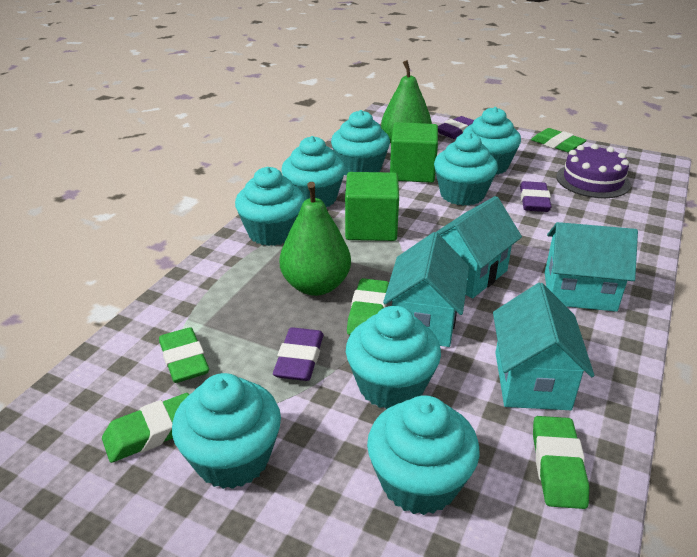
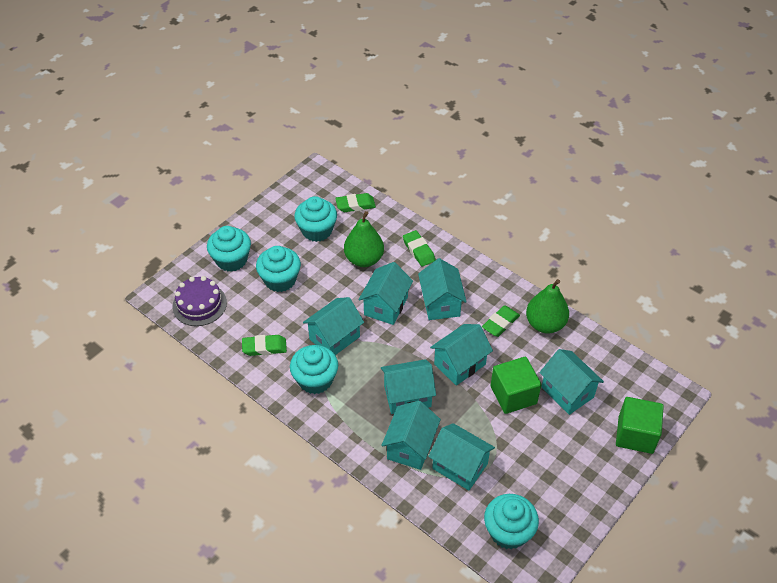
green eraser: [102,393,189,463] [159,327,209,383] [347,278,389,335] [531,128,587,152] [533,416,589,509] = 5 -> [242,335,287,356] [335,193,376,212] [403,230,435,266] [482,305,520,337] = 4
purple eraser: [273,327,324,381] [438,116,474,139] [520,181,552,212] = 3 -> none = 0
turquoise cupcake: [172,373,281,489] [235,167,305,246] [281,136,345,207] [331,110,390,176] [346,306,441,409] [367,395,480,515] [434,132,498,206] [462,107,521,175] = 8 -> [207,226,251,272] [256,246,301,292] [290,345,338,394] [294,196,337,242] [484,494,539,549] = 5
turquoise house: [383,232,469,347] [435,196,522,298] [493,283,595,410] [545,222,638,312] = 4 -> [303,297,364,355] [359,262,413,325] [381,359,436,414] [381,401,441,470] [418,258,467,320] [428,423,495,490] [430,324,493,386] [539,349,604,415] = 8

